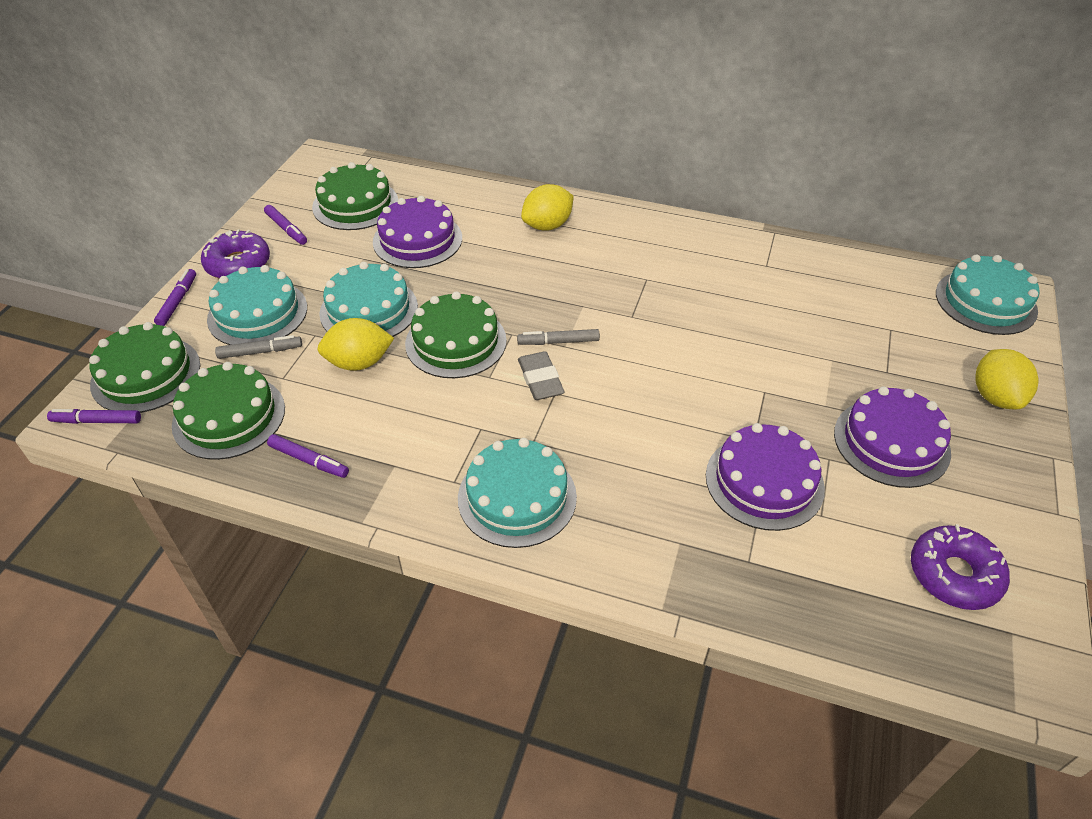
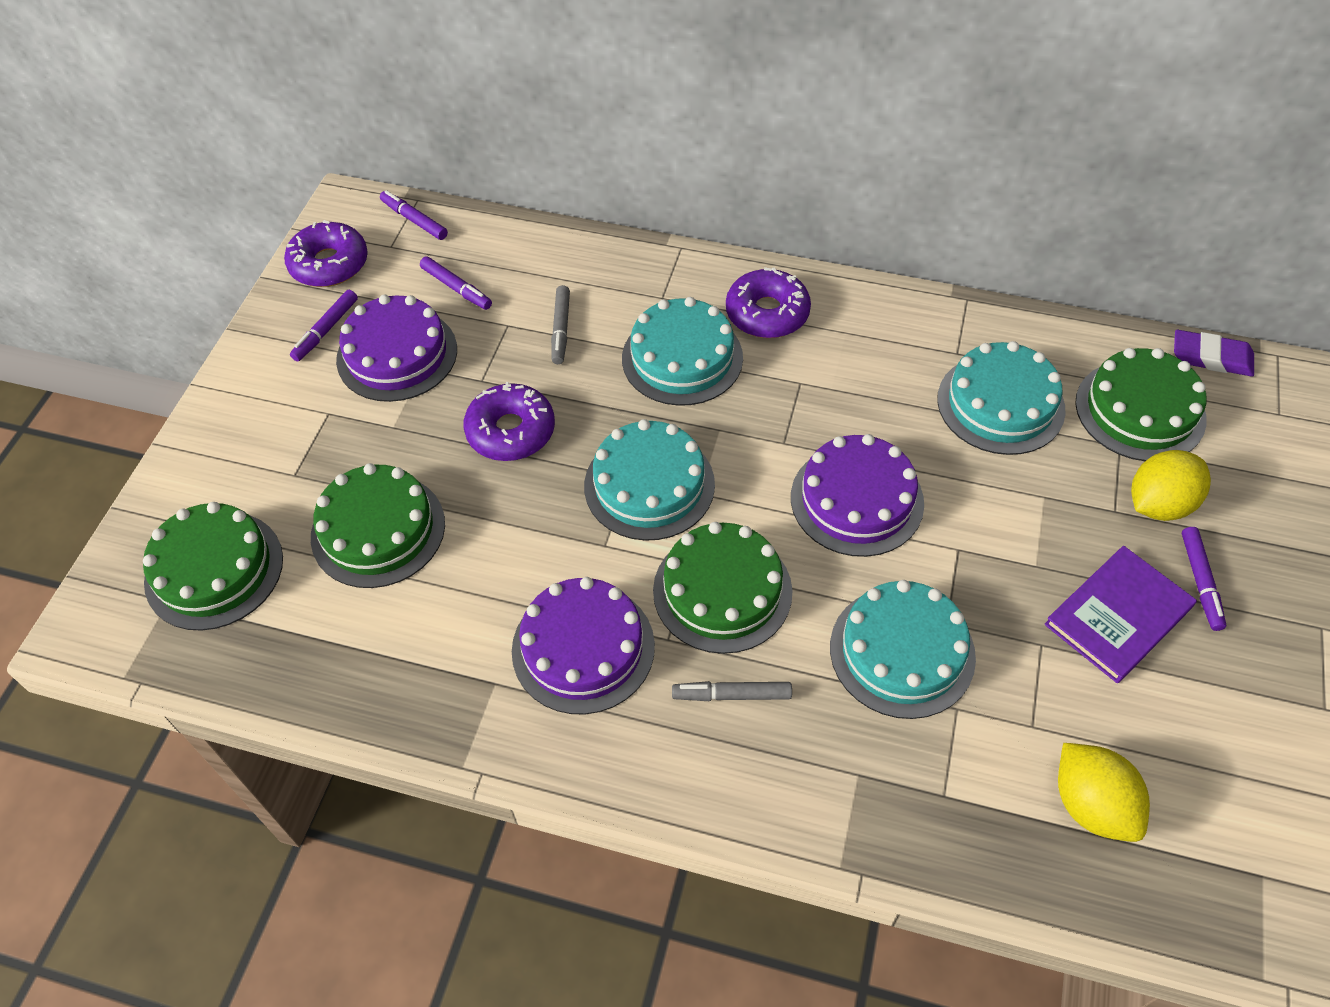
grey eraser: [518,351,565,400] = 1 -> none = 0
purple book: none = 0 -> [1044,546,1197,683] = 1
purple donut: [201,229,270,278] [911,524,1010,610] = 2 -> [284,220,368,287] [464,382,555,461] [726,267,811,338] = 3
purple eraser: none = 0 -> [1174,330,1254,377] = 1
yellow lemon: [317,318,394,371] [521,184,574,231] [975,349,1038,409] = 3 -> [1058,743,1150,842] [1131,450,1211,521] = 2

